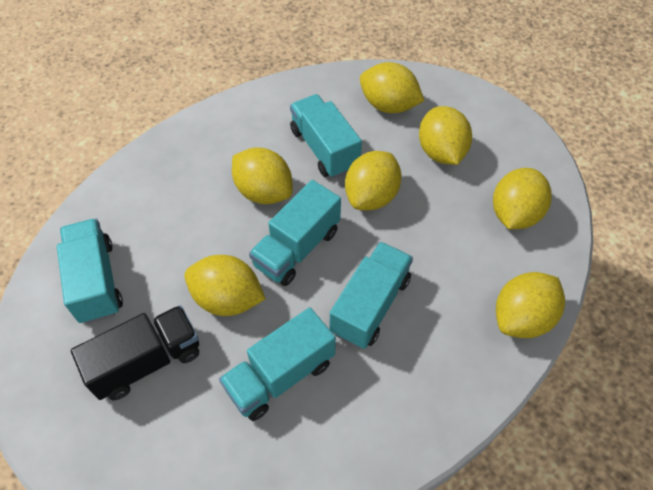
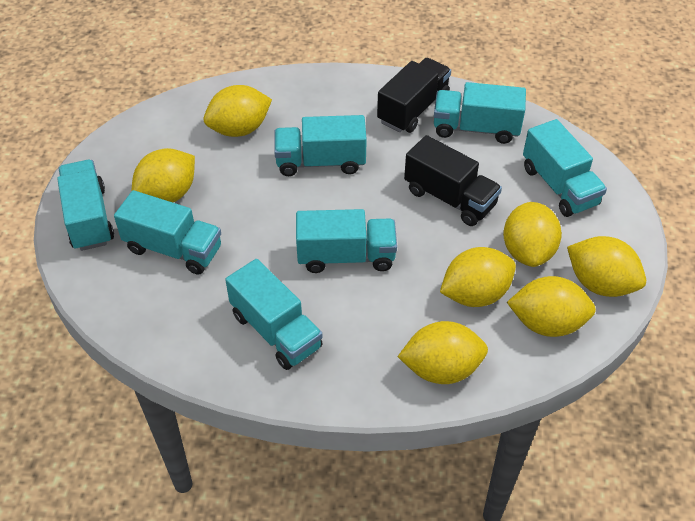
black truck: [71,305,199,400] = 1 -> [377,58,451,133] [404,135,502,226] = 2
turquoise truck: [57,219,123,324] [219,307,336,421] [249,180,341,286] [290,94,362,178] [330,242,413,349] = 5 -> [57,160,114,251] [114,190,221,275] [225,259,323,370] [274,115,367,176] [296,209,397,273] [434,82,526,144] [523,119,607,217] = 7

